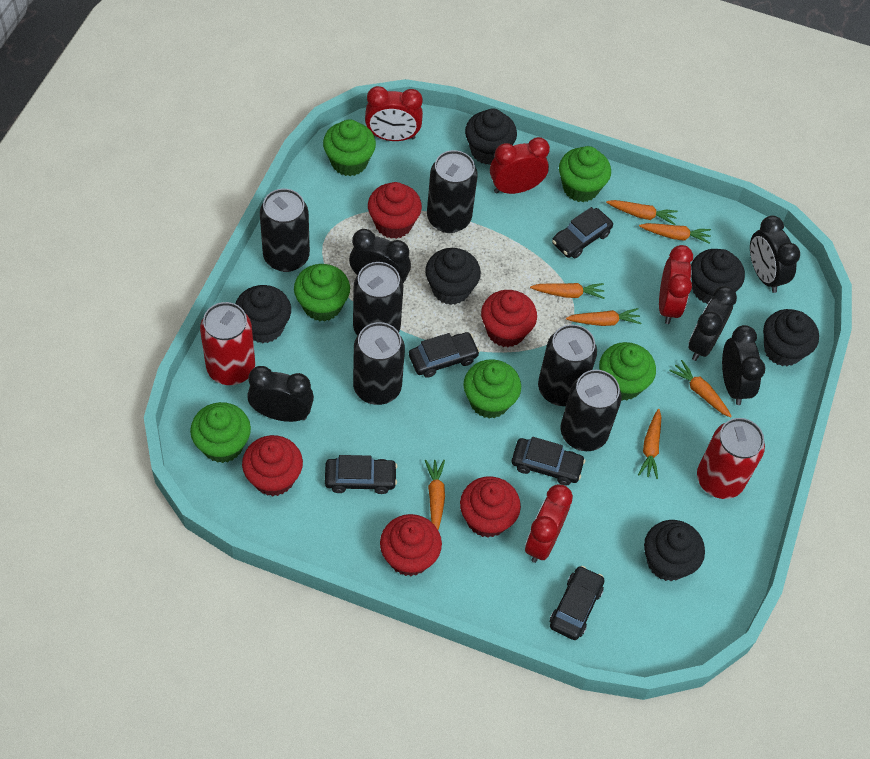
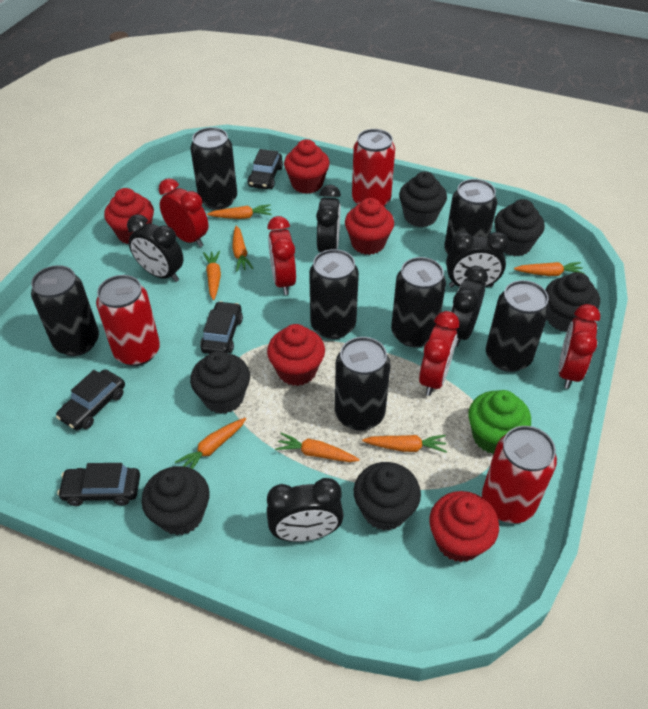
black can: [260,188,310,272] [353,262,403,336] [353,322,405,405] [427,150,478,233] [538,324,597,406] [560,370,622,451] = 6 -> [31,265,99,356] [190,127,237,210] [309,249,359,339] [335,337,391,431] [391,257,446,347] [444,179,497,254] [486,280,550,372] = 7
black car: [325,455,397,494] [409,332,480,378] [512,437,585,485] [550,566,604,640] [552,207,613,258] = 5 -> [56,369,125,430] [57,463,140,506] [200,301,243,354] [248,149,283,189] = 4
green cupcake: [190,402,251,463] [294,264,350,322] [323,119,376,176] [464,359,521,419] [559,146,611,202] [599,342,656,400] = 6 -> [468,390,531,454] = 1
red can: [200,302,255,385] [697,418,765,499] = 2 -> [96,275,160,366] [352,129,395,207] [482,426,557,523] = 3

